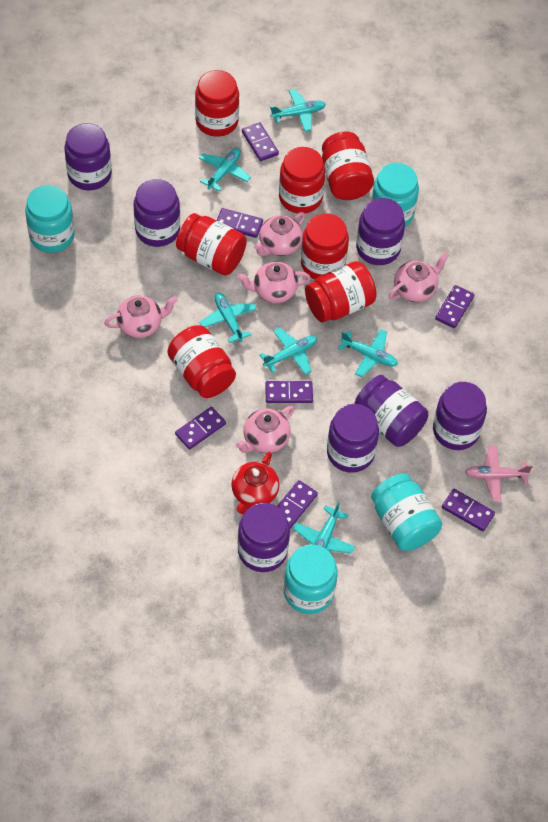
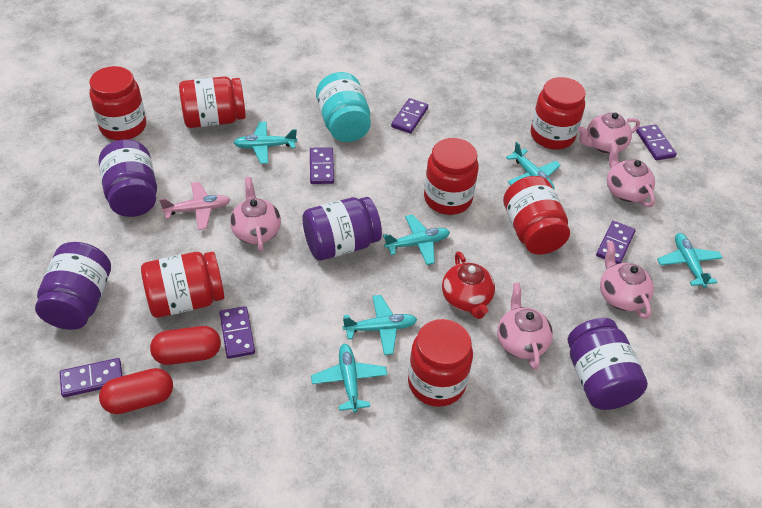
purple domino: [175,407,226,450] [217,208,263,238] [242,122,279,161] [265,381,313,403] [277,480,318,528] [435,285,474,328] [442,489,495,531] = 7 -> [60,358,123,397] [220,306,255,359] [310,147,334,184] [391,98,428,134] [596,221,635,264] [636,124,677,160] = 6
purple jar: [64,123,112,190] [134,179,180,247] [238,503,290,572] [327,404,379,473] [354,375,428,447] [356,198,405,265] [433,382,487,450] = 7 -> [35,242,111,330] [99,139,157,217] [302,197,382,260] [568,318,648,410] = 4
red capsule: none = 0 -> [99,368,173,414] [150,326,221,365] = 2
turquoise jar: [25,185,75,253] [284,544,338,614] [371,163,419,227] [371,473,442,551] = 4 -> [316,72,371,142] = 1

